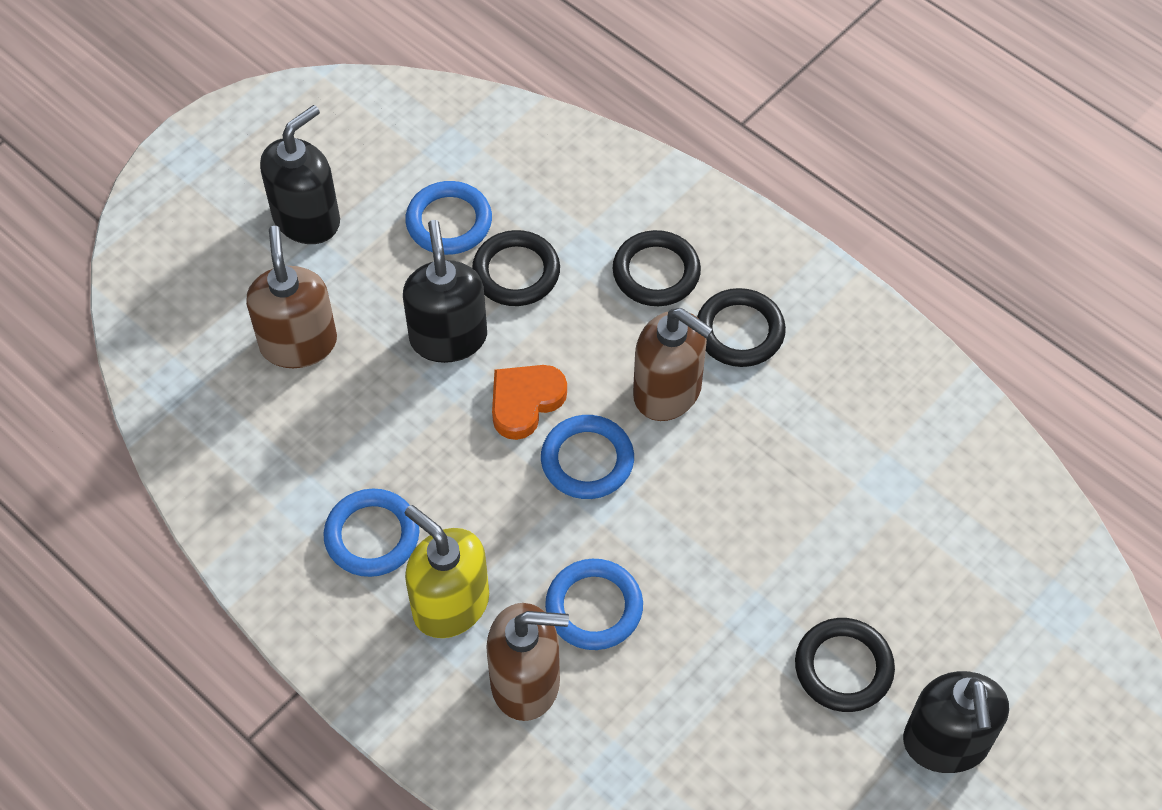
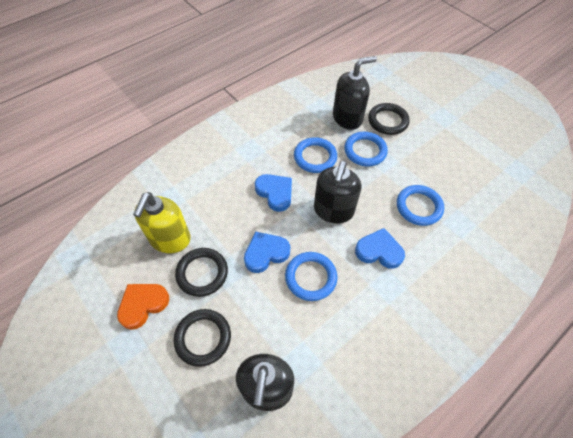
black ring: [472,230,560,306] [613,230,701,306] [697,288,786,367] [795,618,895,712] = 4 -> [174,309,231,367] [175,248,228,297] [368,103,409,135] = 3
blue heart: none = 0 -> [244,232,290,273] [255,174,292,212] [355,228,405,269] = 3
brown soap dispenser: [246,226,337,368] [486,603,569,721] [633,308,713,421] = 3 -> none = 0

